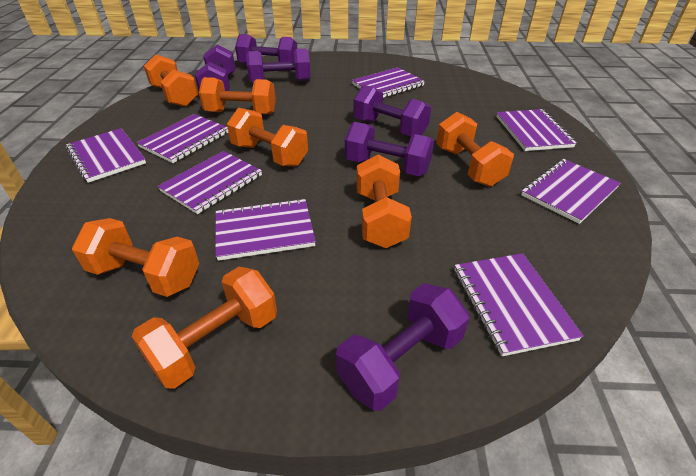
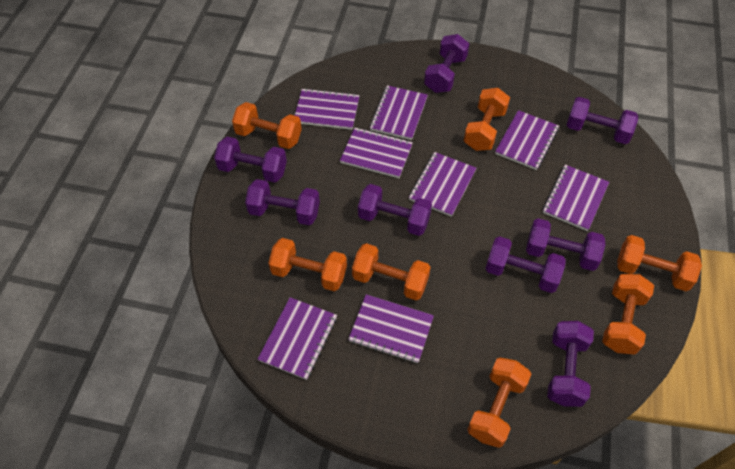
purple dumbbell: [195,45,235,91] [235,34,297,65] [246,49,311,83] [336,283,470,411] [345,122,434,176] [353,85,431,136] = 6 -> [214,137,287,183] [245,179,320,225] [358,184,432,236] [424,34,469,93] [485,236,566,293] [526,218,605,271] [547,321,594,407] [567,97,638,144] = 8

